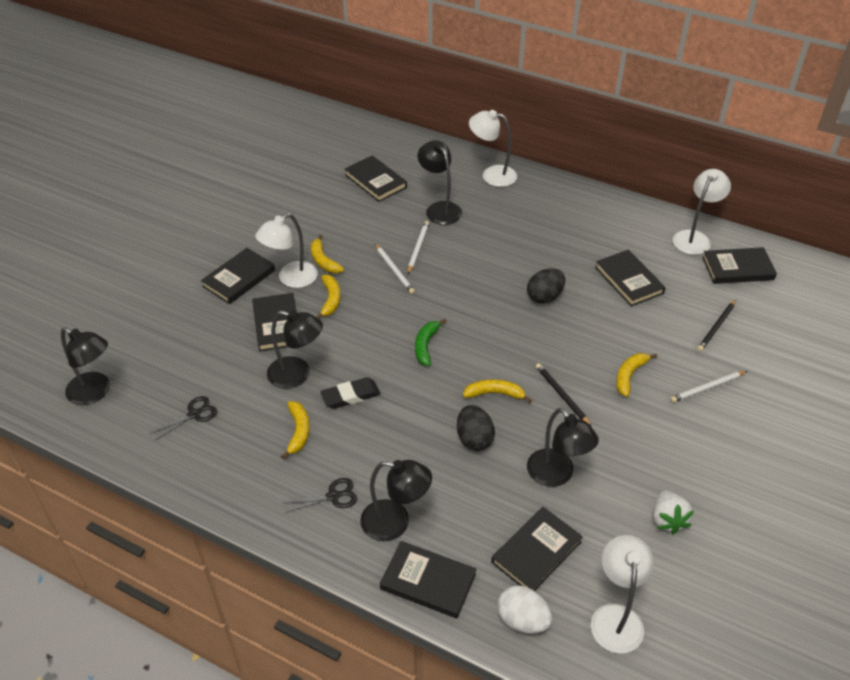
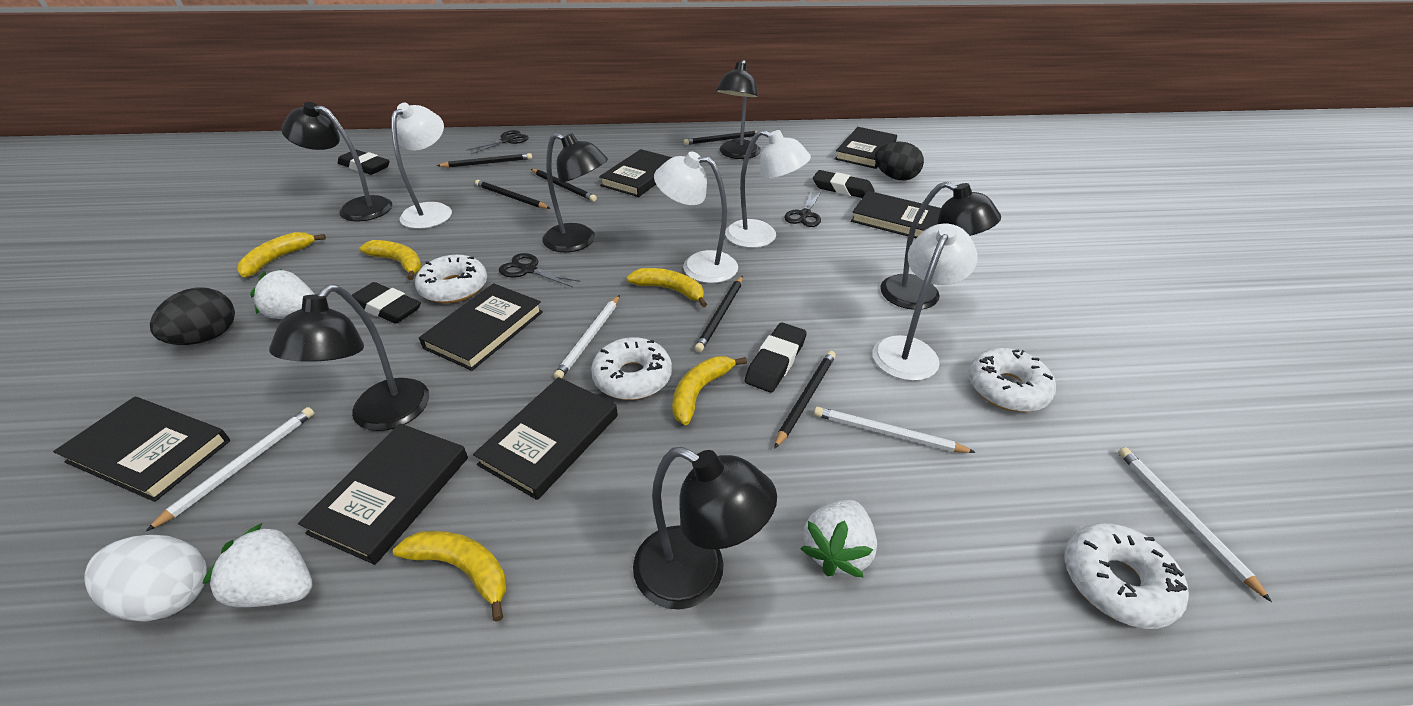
black eraser: [321,377,381,409] = 1 -> [338,150,390,175] [351,282,421,324] [745,322,807,393] [813,170,875,198] = 4
black lamp: [61,327,110,405] [267,310,323,389] [360,460,432,541] [417,140,462,225] [527,408,599,487] = 5 -> [269,284,429,431] [281,102,392,222] [542,133,608,252] [633,447,777,610] [716,60,761,159] [880,181,1001,310] = 6
black pencil: [536,363,592,427] [697,300,736,351] = 2 -> [437,153,532,168] [475,180,551,209] [531,169,597,202] [684,131,758,145] [695,276,743,353] [774,351,836,449] = 6
black scissors: [150,396,217,440] [283,478,358,513] = 2 -> [466,130,529,154] [499,253,581,287] [784,191,822,227] = 3
green banana: [415,319,447,366] = 1 -> none = 0
white donut: none = 0 -> [415,255,487,303] [591,337,672,400] [968,348,1056,412] [1064,523,1189,629] = 4
white pencil: [375,244,415,294] [408,221,429,274] [670,371,747,403] = 3 -> [146,407,314,531] [554,295,620,379] [814,407,976,453] [1118,447,1272,602] = 4
white strawberry: [653,491,694,534] = 1 -> [202,522,312,607] [250,269,315,319] [800,500,877,577] = 3

